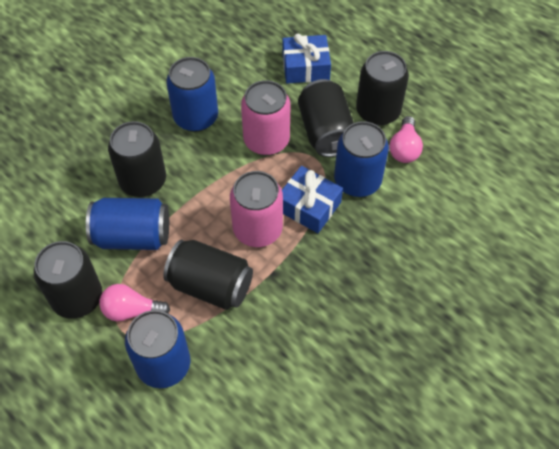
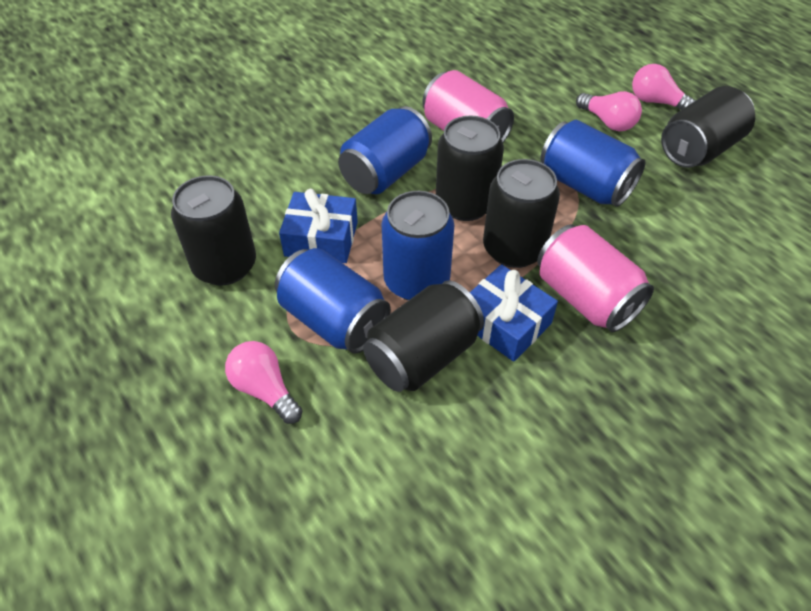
pink light bulb: [99,284,170,321] [389,116,423,163] = 2 -> [225,341,302,424] [576,91,642,131] [632,64,696,110] = 3

